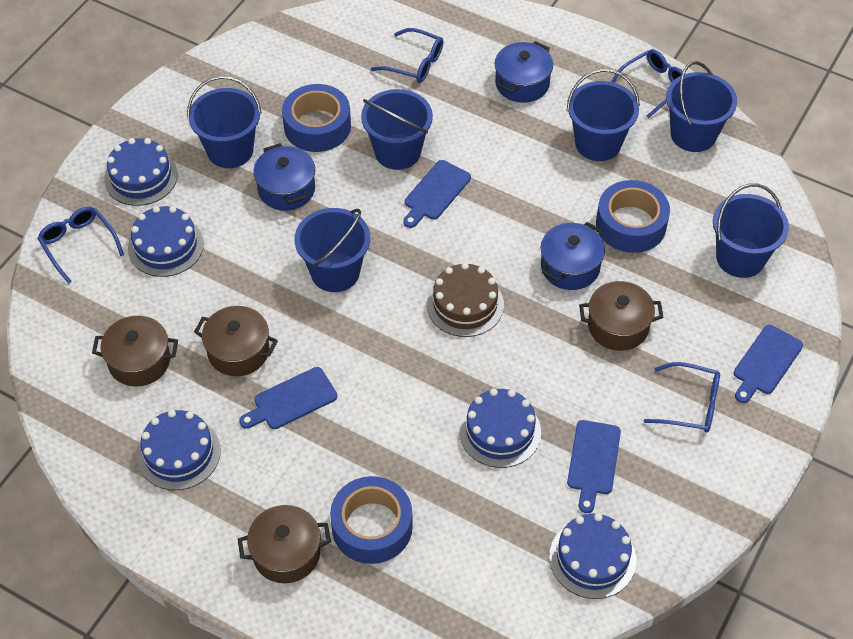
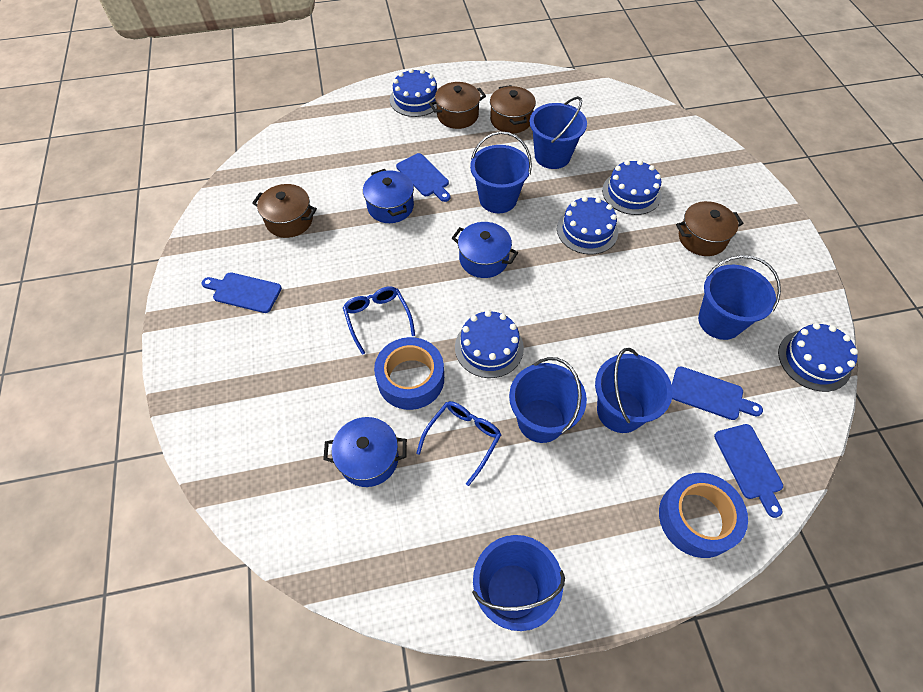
blue glasses: [37,207,124,284] [371,28,443,83] [611,49,683,118] [644,362,720,433] = 4 -> [343,286,415,355] [416,401,501,486] = 2
blue tape: [282,84,351,152] [330,476,413,564] [596,180,670,253] = 3 -> [374,337,444,410] [659,473,748,558] = 2
brown cake: [427,263,504,337] = 1 -> none = 0

